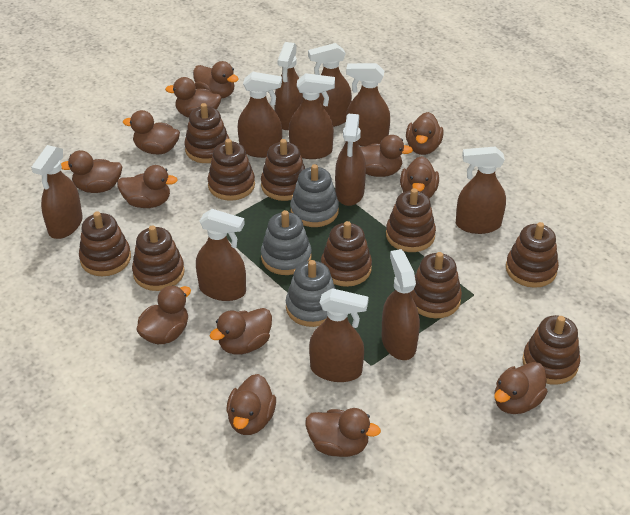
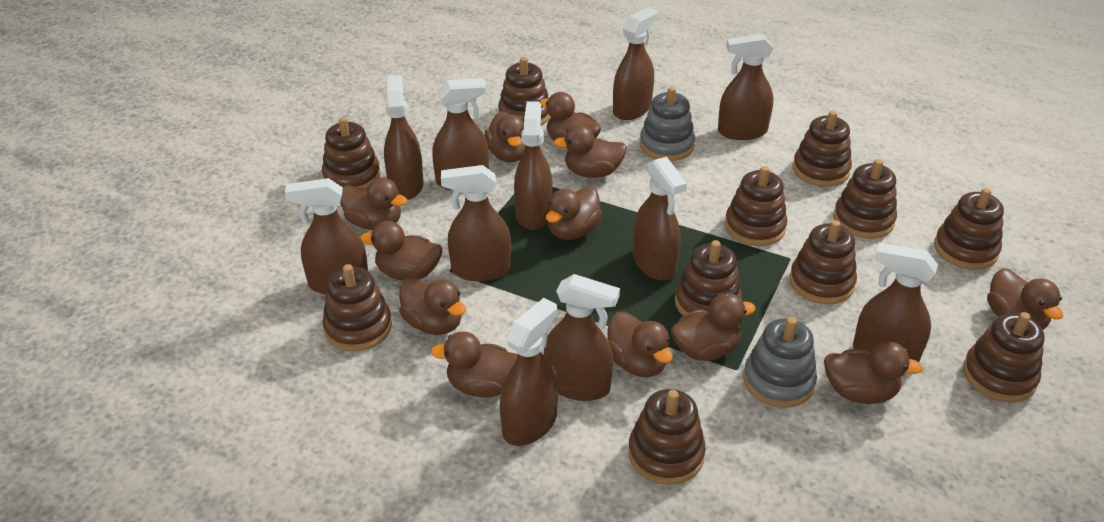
brown duck: [61,150,123,193] [117,165,178,208] [123,110,180,154] [136,285,191,344] [165,77,221,118] [193,61,238,99] [209,308,272,355] [226,374,276,435] [305,408,381,457] [360,135,413,177] [400,156,439,198] [406,112,444,155] [494,362,548,414] = 13 -> [340,177,407,230] [360,221,442,281] [399,278,466,335] [430,331,518,397] [484,111,526,162] [540,92,601,148] [546,187,603,240] [554,125,627,178] [607,312,673,377] [671,293,756,361] [824,342,923,404] [987,268,1063,330] = 12
brown stacking toy: [79,211,131,276] [132,225,185,291] [184,103,229,163] [207,139,255,201] [261,139,305,201] [321,221,372,287] [386,188,436,252] [411,252,462,318] [506,222,559,288] [522,315,580,385] = 10 -> [322,117,381,188] [322,264,392,351] [498,57,550,125] [628,389,706,485] [675,240,742,316] [725,166,787,246] [790,220,857,305] [793,111,852,187] [834,159,897,239] [934,188,1004,270] [963,312,1045,403] = 11
grey stacking toy: [261,210,312,275] [286,260,336,327] [290,164,339,227] = 3 -> [640,87,695,161] [743,317,817,408] = 2

